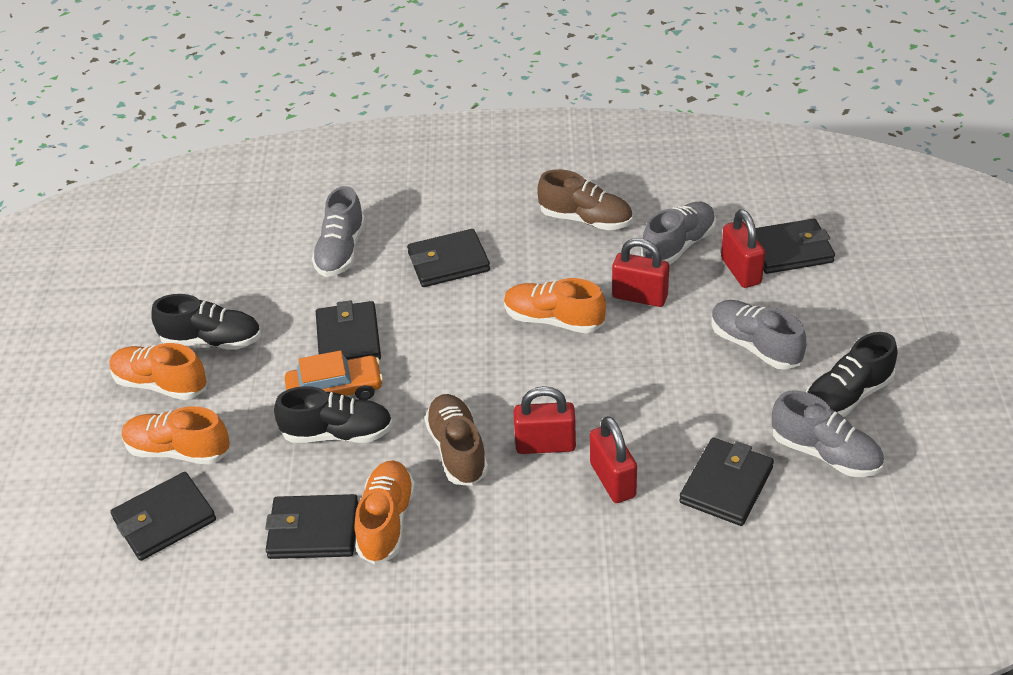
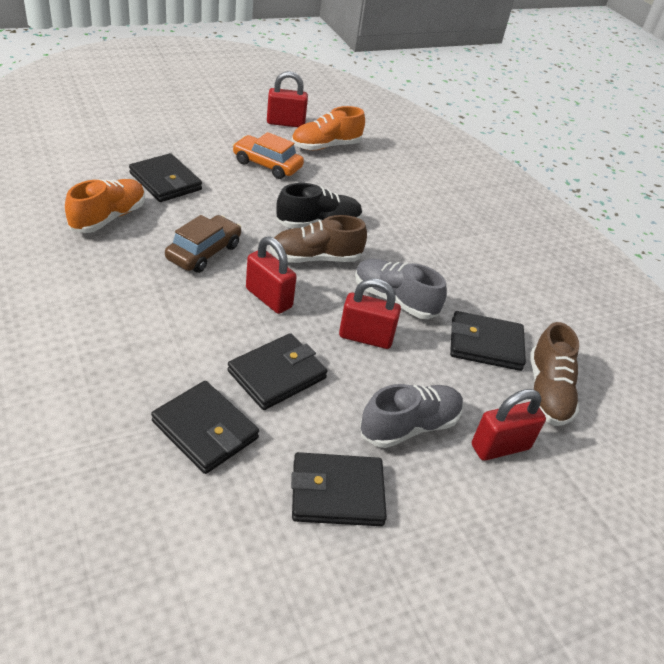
black shoe: [151,294,261,350] [274,386,393,443] [806,332,898,417] = 3 -> [276,183,363,228] = 1
black wallet: [110,472,216,561] [265,494,358,559] [316,300,381,360] [407,229,490,287] [679,438,774,526] [756,218,835,274] = 6 -> [129,153,202,202] [151,381,259,474] [227,333,328,410] [291,452,387,526] [450,311,526,371] = 5
brown car: none = 0 -> [165,215,241,273] = 1
grey shoe: [312,186,365,277] [641,202,716,265] [711,300,806,370] [772,390,884,477] = 4 -> [355,259,447,319] [360,384,464,448] = 2
orange shoe: [110,343,207,400] [122,406,230,465] [354,460,415,564] [504,278,606,333] = 4 -> [65,179,145,233] [292,106,365,150] = 2

